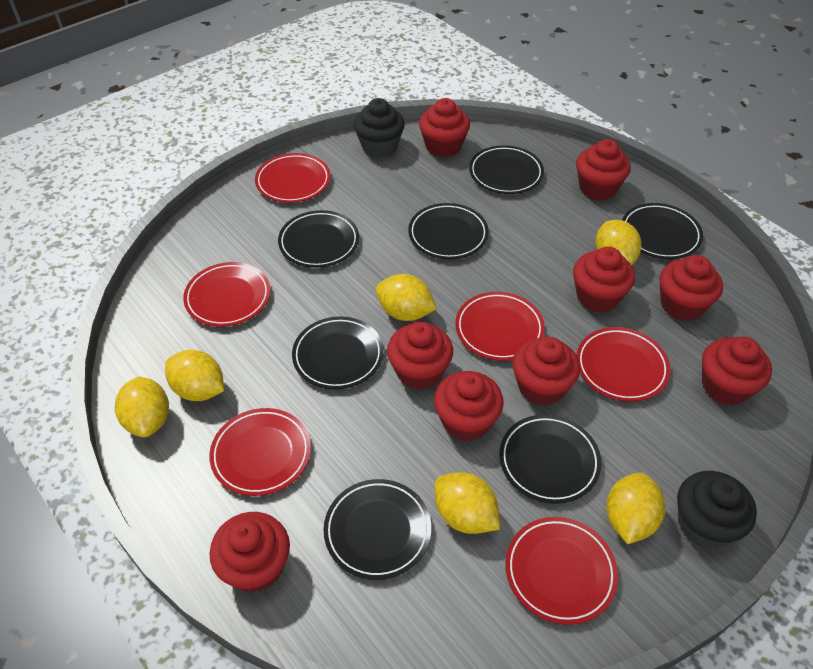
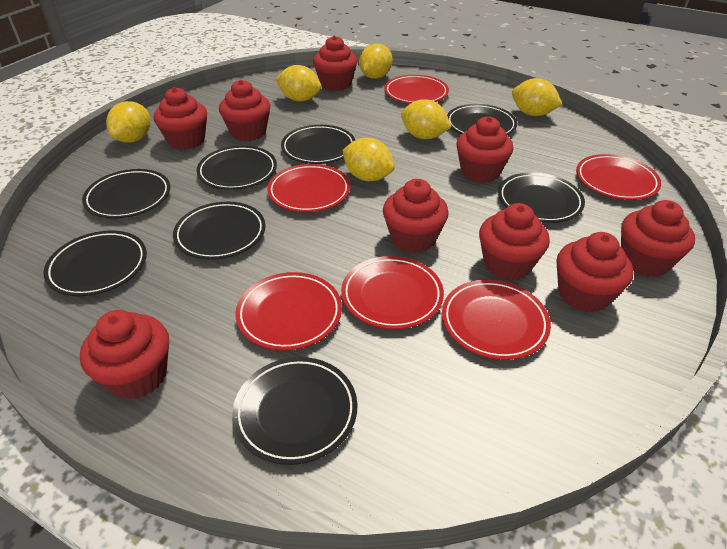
black cupcake: [354,98,405,158] [677,471,757,549] = 2 -> none = 0
black plate: [278,210,359,268] [292,317,384,389] [324,479,431,580] [408,203,489,259] [469,145,544,194] [499,414,602,504] [622,203,703,259] = 7 -> [43,230,147,296] [82,169,170,219] [173,202,266,260] [196,146,277,190] [232,357,357,465] [281,125,355,164] [447,104,517,135] [498,172,585,223] = 8

